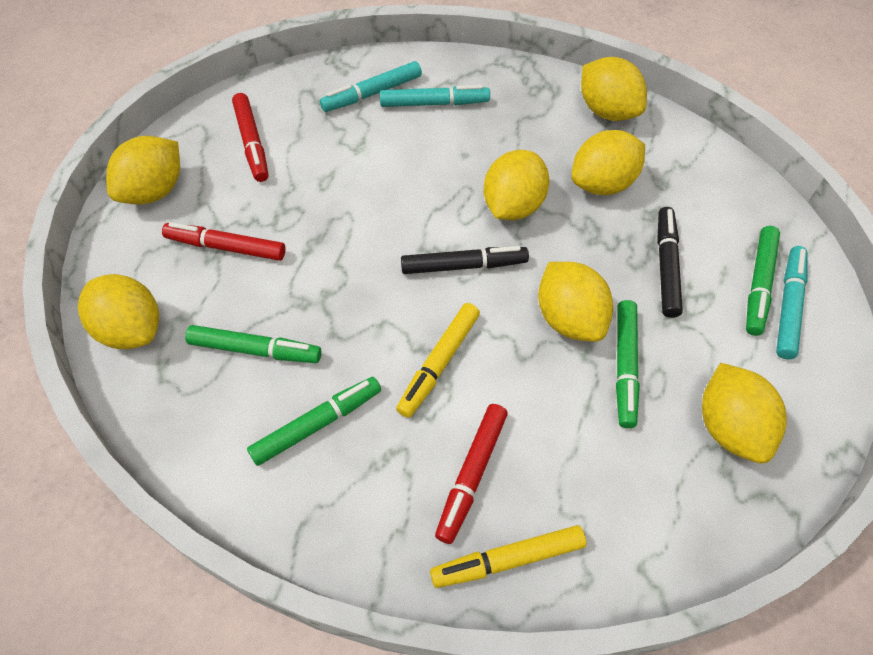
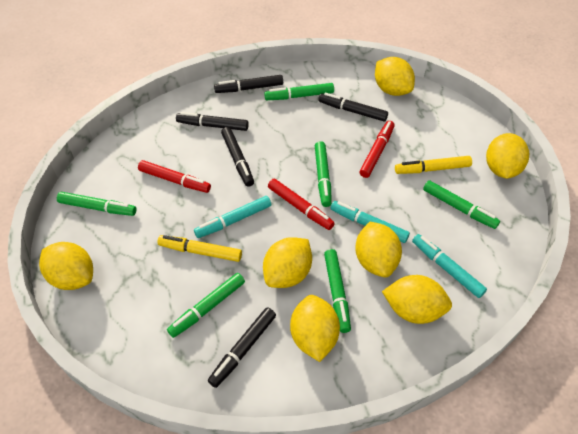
black marker: [401,246,529,274] [657,207,683,318] = 2 -> [176,112,249,131] [208,307,276,388] [214,75,283,93] [221,127,254,187] [319,93,388,122] = 5
green marker: [185,325,321,363] [247,377,381,466] [616,300,640,428] [746,226,780,336] = 4 -> [57,192,136,216] [167,273,245,338] [264,83,334,100] [315,141,332,207] [324,249,351,333] [423,180,500,229] = 6

